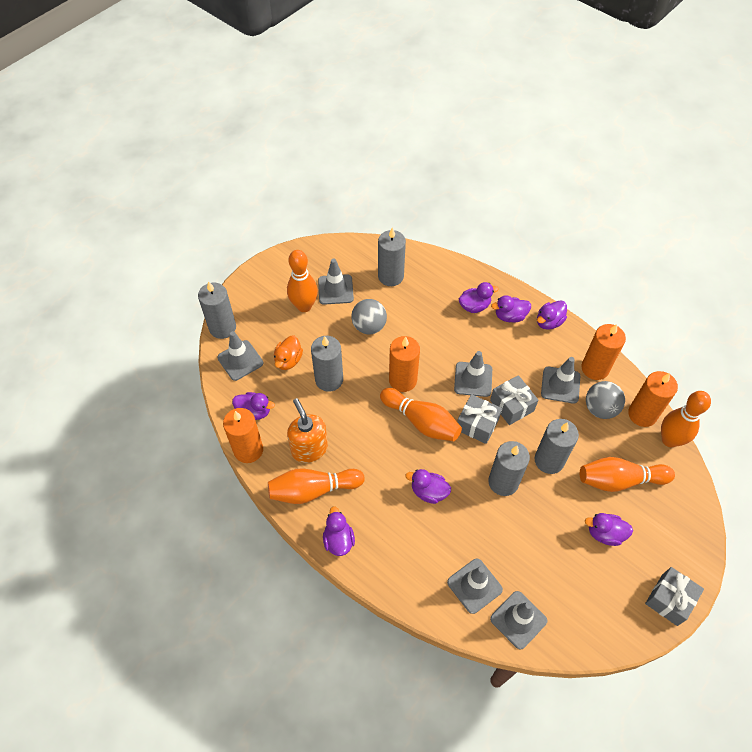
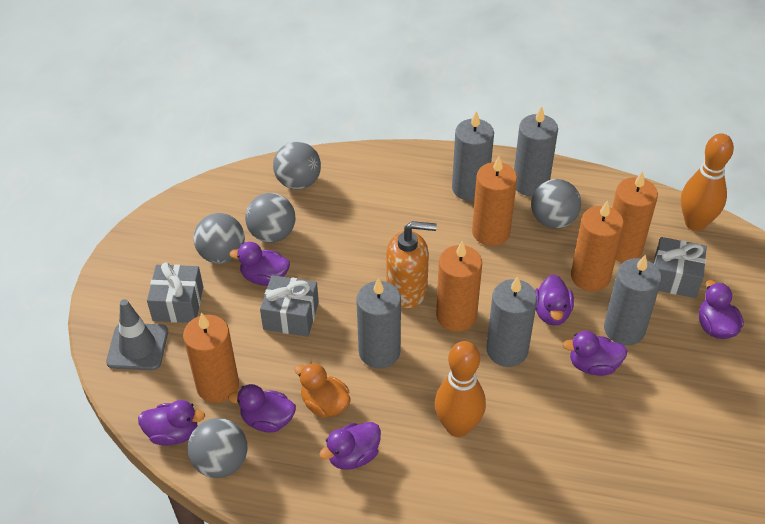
grey ball: [351,299,387,334] [586,381,625,419] = 2 -> [187,418,247,478] [194,213,245,264] [245,193,296,243] [273,142,321,190] [531,179,581,229] = 5
grey traffic cone: [217,331,263,381] [318,259,354,305] [447,559,503,614] [454,351,492,397] [490,591,547,650] [541,357,580,404] = 6 -> [106,299,168,370] = 1
orange bowling pin: [268,468,365,504] [287,250,318,312] [380,388,462,441] [580,457,675,492] [661,391,711,447] = 5 -> [435,341,486,437] [681,133,734,231] = 2
orange candle: [223,408,263,463] [389,336,420,392] [581,324,626,380] [628,371,678,427] = 4 -> [183,313,239,403] [436,241,482,332] [472,156,517,246] [571,200,624,291] [612,171,658,262] = 5

